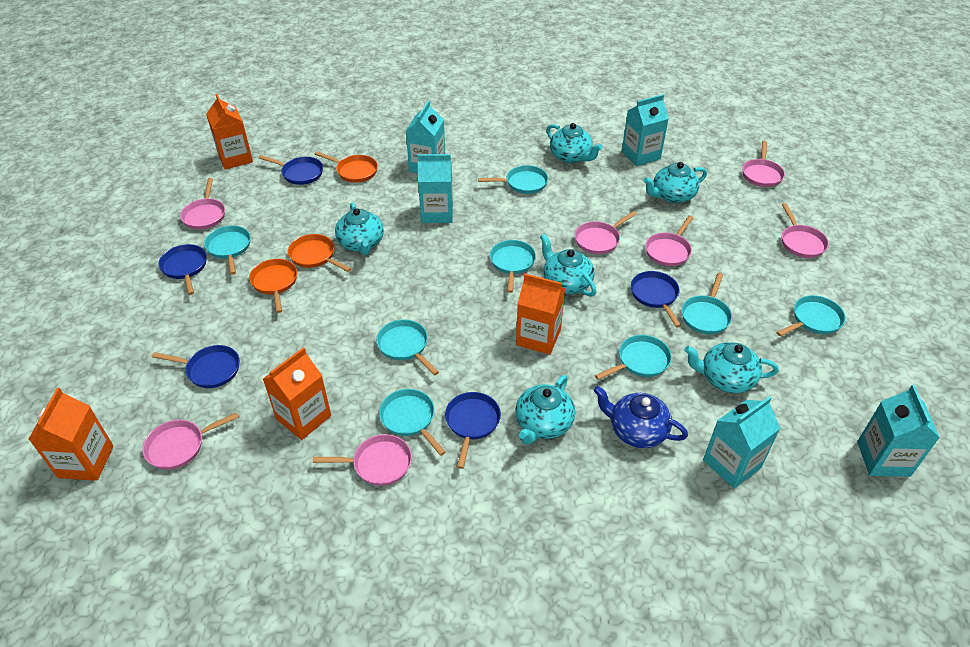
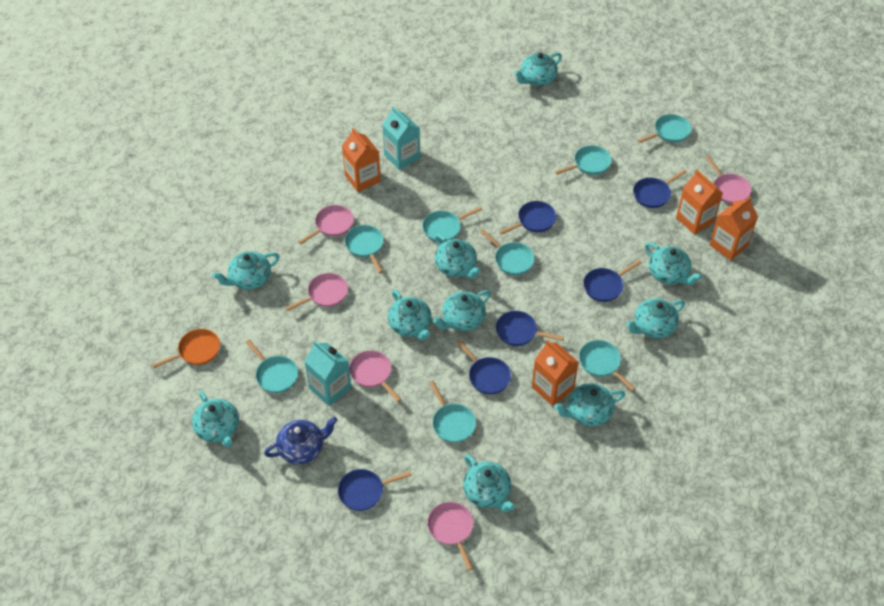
blue pan: [152,345,240,388] [159,244,207,295] [259,155,323,185] [445,392,501,469] [631,271,681,327] = 5 -> [338,469,412,511] [456,340,511,394] [496,311,564,346] [499,201,557,235] [583,260,642,302] [633,169,687,208] = 6
orange pan: [249,259,297,313] [288,234,351,272] [315,151,378,183] = 3 -> [152,329,220,368] = 1
pink pan: [142,412,239,470] [180,178,225,230] [313,434,412,486] [575,211,637,254] [645,215,694,266] [742,141,785,187] [782,203,829,258] = 7 -> [286,273,348,311] [298,205,354,244] [349,350,402,402] [427,502,474,571] [706,156,751,204] = 5
turquoise carton: [406,101,445,173] [417,154,453,223] [622,94,669,166] [703,396,780,489] [857,385,940,477] = 5 -> [304,341,351,406] [382,106,420,170] = 2
turquoise teapot: [335,202,384,255] [515,375,575,445] [540,234,596,297] [546,123,603,163] [643,162,707,203] [684,342,779,393] = 6 -> [192,391,239,448] [212,251,279,290] [388,290,432,341] [433,290,491,331] [435,234,481,279] [463,454,515,512] [514,52,562,86] [554,383,625,426] [626,298,685,338] [645,242,702,285] = 10

